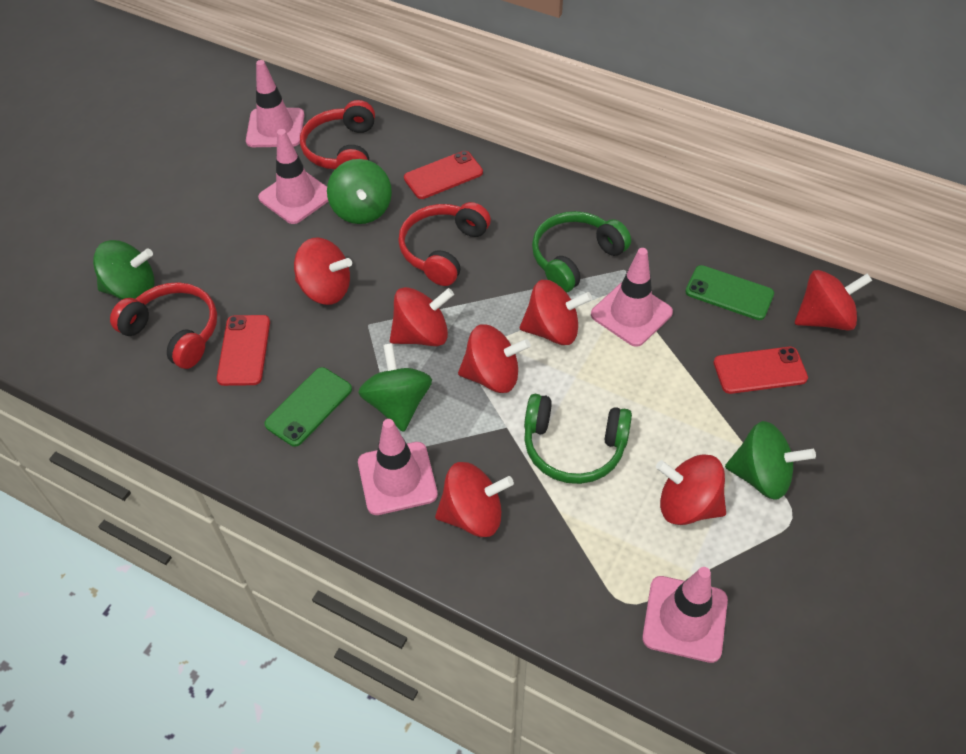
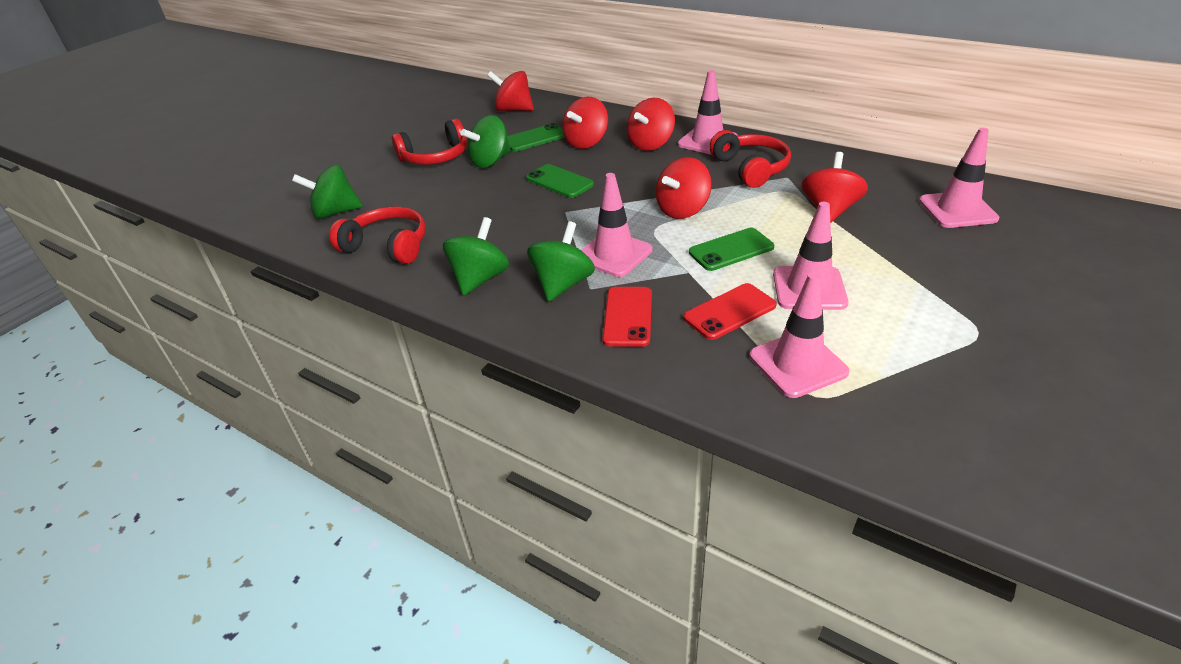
green headphones: [524,394,632,484] [532,211,631,293] = 2 -> none = 0
green phone: [264,367,352,447] [685,265,774,320] = 2 -> [507,123,565,152] [526,164,594,198] [689,228,774,271] = 3
red phone: [217,315,270,386] [404,151,483,199] [714,347,808,394] = 3 -> [602,287,652,347] [683,283,777,340] = 2
red spinning top: [294,238,352,305] [390,287,454,346] [435,462,514,537] [458,324,531,393] [520,280,592,345] [656,454,726,525] [795,270,872,331] = 7 -> [487,71,534,111] [562,97,608,149] [627,98,675,151] [655,157,712,219] [801,152,868,223] = 5

